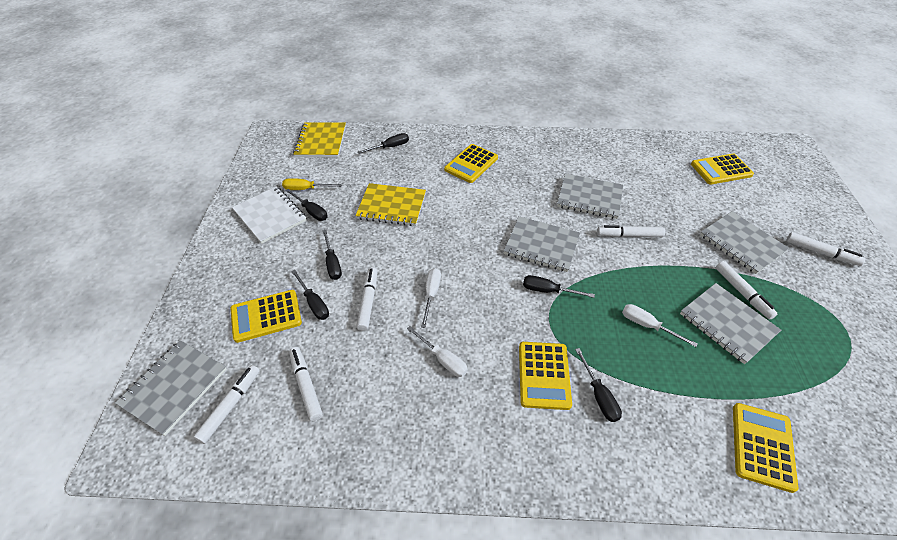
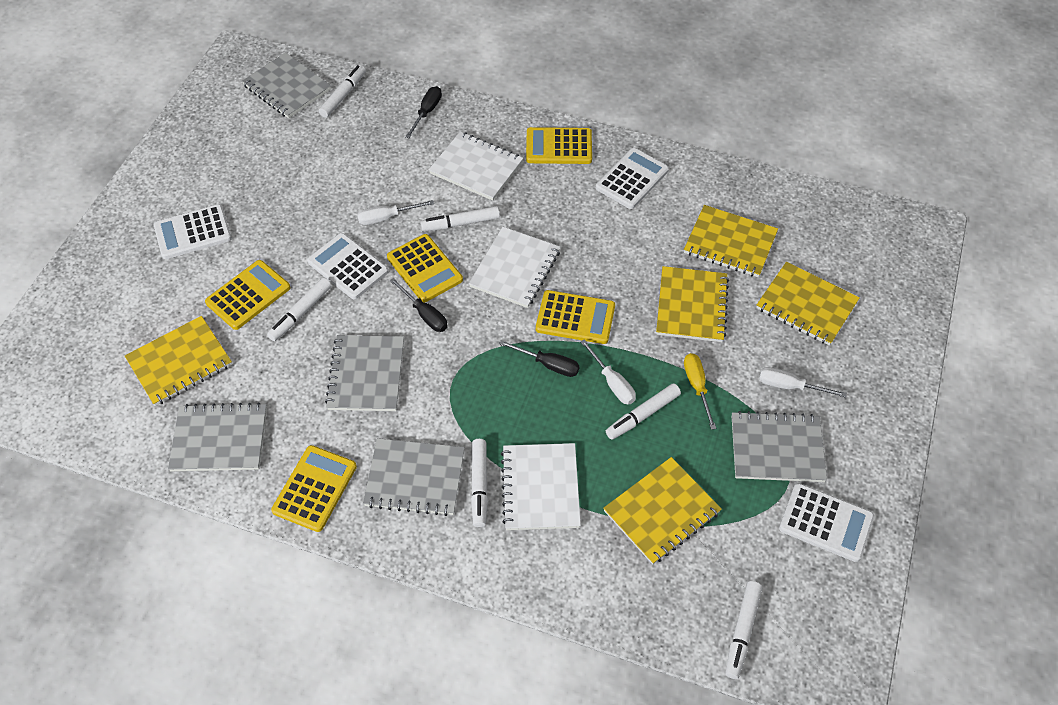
black screwdriver: [285,189,328,221] [291,270,329,320] [322,230,342,280] [358,133,409,154] [523,275,595,298] [575,348,622,422] = 6 -> [390,278,448,332] [405,86,442,138] [499,340,580,377] = 3
white calculator: none = 0 -> [154,204,232,259] [307,233,389,299] [596,148,669,209] [779,483,874,562] = 4
white notebook: [232,186,307,244] = 1 -> [429,132,523,201] [469,227,560,308] [501,443,581,530] = 3
yellow notebook: [293,122,346,157] [355,183,426,226] = 2 -> [125,316,232,406] [603,457,722,565] [656,266,729,342] [684,205,778,277] [756,262,859,346] = 5

